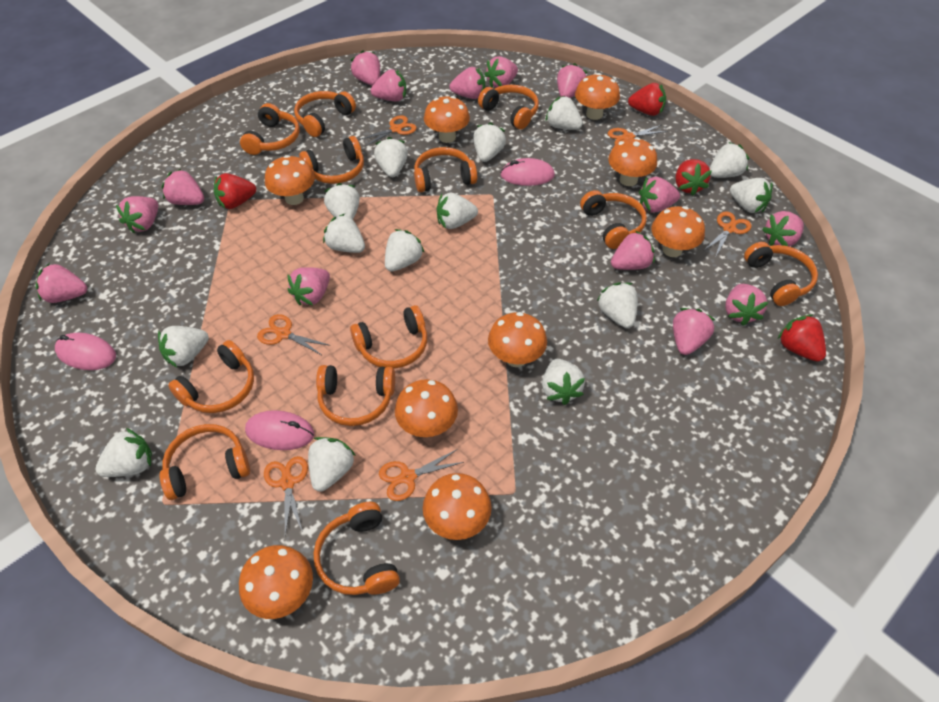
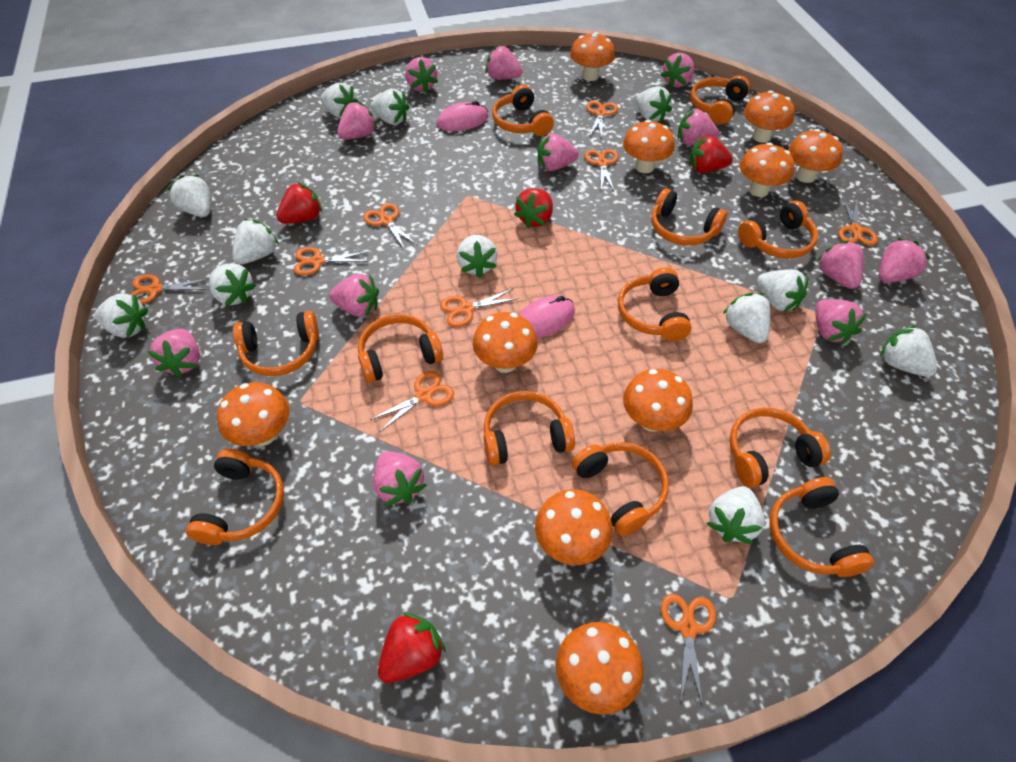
orange mushroom: [239,545,313,619] [265,155,315,205] [395,379,458,437] [423,473,492,540] [424,96,470,143] [488,312,547,367] [575,73,620,120] [608,137,657,186] [652,206,705,257] = 9 -> [217,382,290,446] [473,312,538,373] [535,489,613,565] [556,622,644,715] [570,32,615,81] [623,120,675,173] [623,369,693,432] [740,142,794,197] [744,90,795,143] [788,129,843,183] = 10
orange scissors: [257,314,331,356] [264,456,308,535] [358,115,417,147] [379,450,464,501] [608,125,668,144] [703,211,751,256] = 6 -> [130,274,209,304] [294,247,369,275] [363,203,417,250] [370,371,454,432] [440,289,519,327] [585,149,619,192] [586,100,618,138] [661,594,716,707] [838,197,878,246] = 9
pink mouse: [55,333,116,370] [245,410,314,450] [500,158,555,186] = 3 -> [437,101,488,131] [519,296,575,338] = 2
pink strawberry: [36,263,87,303] [116,196,158,233] [162,169,204,205] [288,267,330,306] [351,50,380,86] [370,69,406,101] [449,67,485,99] [484,56,518,88] [557,63,587,98] [611,231,655,270] [639,177,680,213] [673,308,715,355] [725,284,768,326] [762,211,804,247] = 14 -> [148,329,200,377] [329,274,379,317] [337,101,377,140] [373,451,427,506] [405,57,438,93] [486,46,523,80] [537,133,579,171] [661,53,695,88] [678,109,719,146] [815,299,867,345] [817,240,864,289] [879,238,930,283] = 12
white strawberry: [95,428,152,477] [158,326,209,367] [308,437,356,492] [323,214,365,253] [324,183,360,219] [374,137,408,177] [385,229,425,272] [437,193,478,229] [473,122,506,162] [542,359,585,405] [546,96,583,130] [597,282,638,328] [710,142,749,178] [730,178,773,213] = 14 -> [95,294,148,338] [168,175,211,217] [209,263,256,306] [232,219,279,264] [320,83,358,118] [370,89,409,125] [457,235,497,278] [636,86,672,123] [706,486,765,544] [723,293,770,343] [757,269,809,312] [880,325,937,377] = 12

